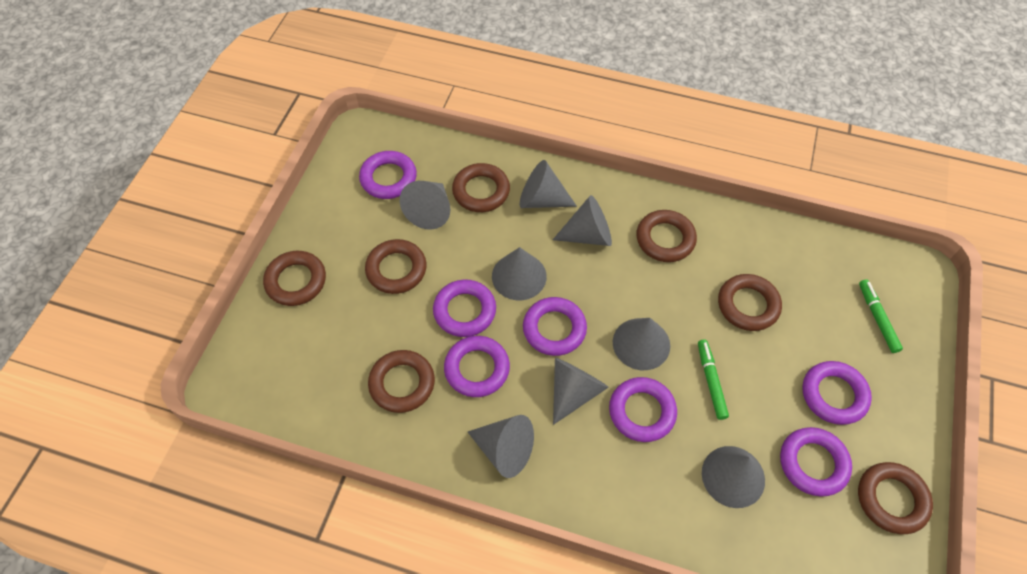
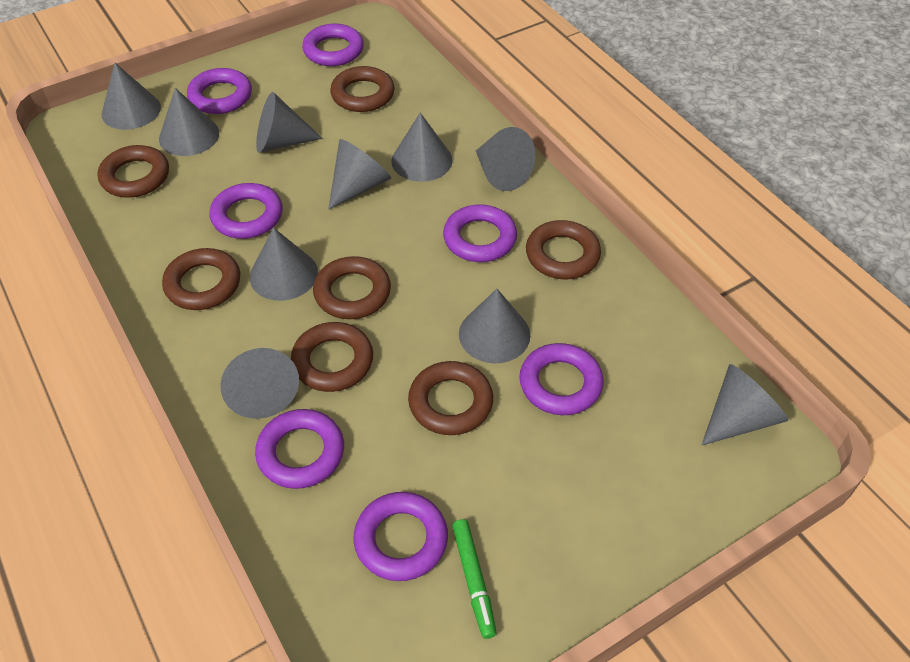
green marker: [698,339,729,420] [859,279,903,353] = 2 -> [452,519,497,639] = 1
grey cone: [400,181,450,230] [468,415,534,478] [492,247,547,300] [520,160,577,208] [553,195,612,246] [553,358,609,425] [613,318,670,370] [702,446,765,508] = 8 -> [101,63,161,130] [159,88,219,156] [220,348,299,419] [250,227,318,301] [256,92,323,153] [328,139,391,210] [391,113,453,182] [459,289,530,363] [476,127,536,191] [702,364,788,445] = 10

